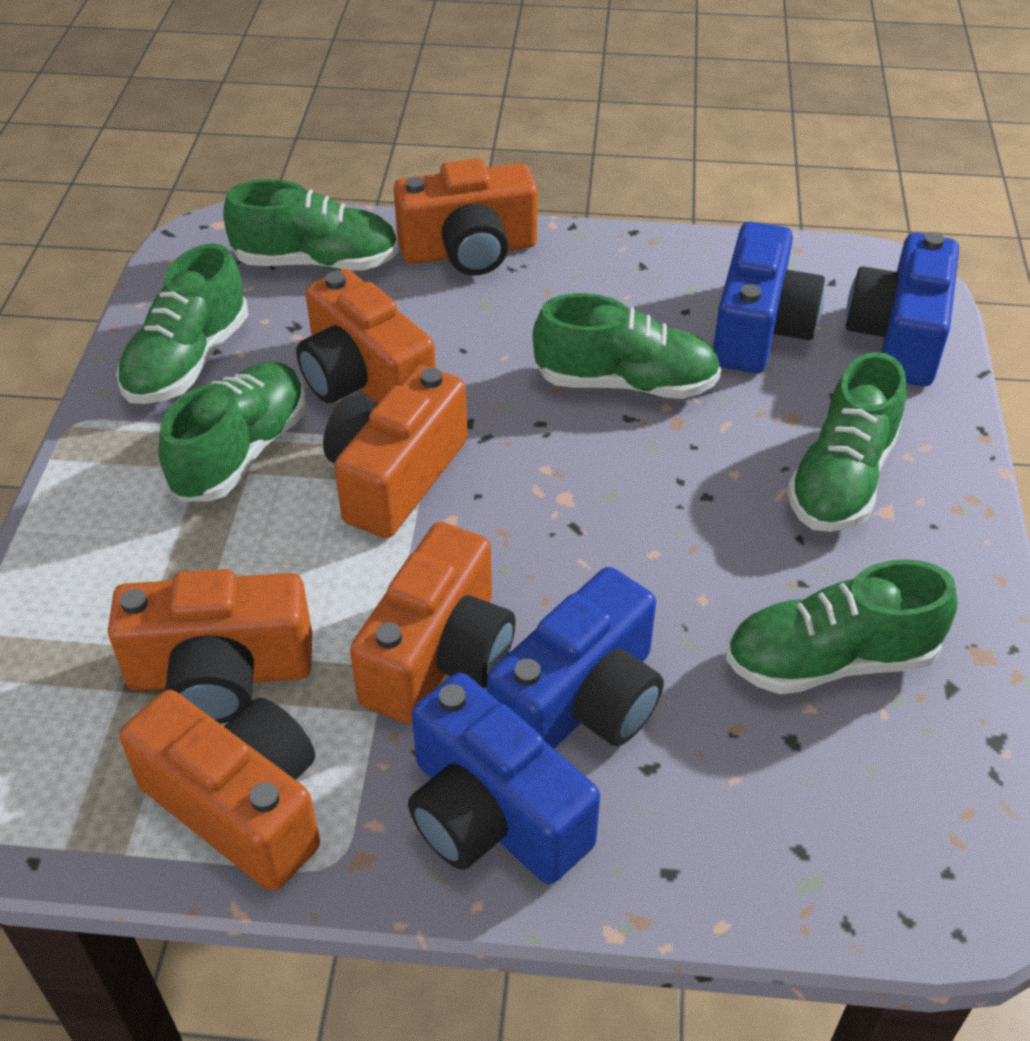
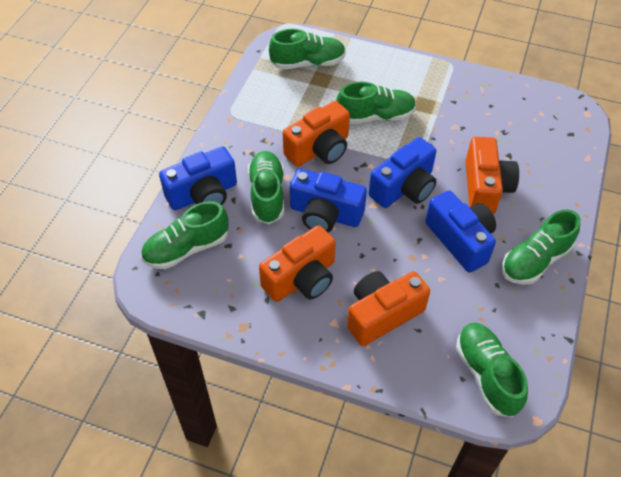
orange camera: [108,569,312,724] [119,690,320,891] [296,269,436,403] [323,365,467,538] [350,522,516,724] [394,158,538,275] = 6 -> [259,225,336,302] [283,101,350,167] [347,271,430,346] [465,137,519,214] = 4

